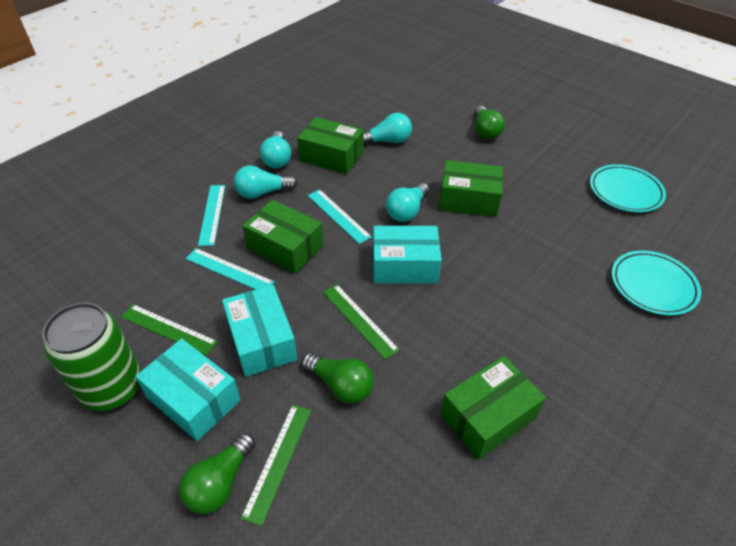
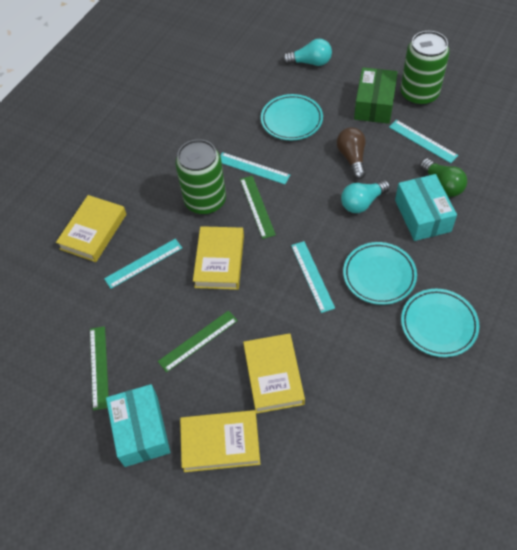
brown light bulb: none = 0 -> [337,127,366,179] = 1
green box: [242,200,323,274] [297,117,363,175] [439,160,503,217] [440,356,546,460] = 4 -> [354,67,398,124] = 1
green can: [42,303,141,411] = 1 -> [175,139,226,215] [400,31,450,106] = 2
green light bulb: [179,433,255,514] [302,353,374,404] [474,106,505,140] = 3 -> [420,158,467,197] = 1
turquoise box: [135,338,241,441] [222,285,298,377] [373,226,442,284] = 3 -> [106,384,170,467] [395,174,457,241] = 2
turquoise light bulb: [234,166,297,199] [260,131,291,168] [363,113,412,145] [386,183,429,222] = 4 -> [282,39,332,66] [341,180,390,213] = 2
turquoise plate: [590,164,666,213] [612,250,701,316] = 2 -> [261,94,323,141] [343,242,417,305] [401,289,480,357] = 3
turquoise ruler: [186,248,274,290] [198,185,225,246] [308,189,372,244] = 3 -> [104,239,182,289] [220,152,290,184] [291,241,335,313] [389,120,458,163] = 4
yellow book: none = 0 -> [56,195,126,262] [180,410,260,472] [193,226,244,290] [243,333,305,414] = 4

